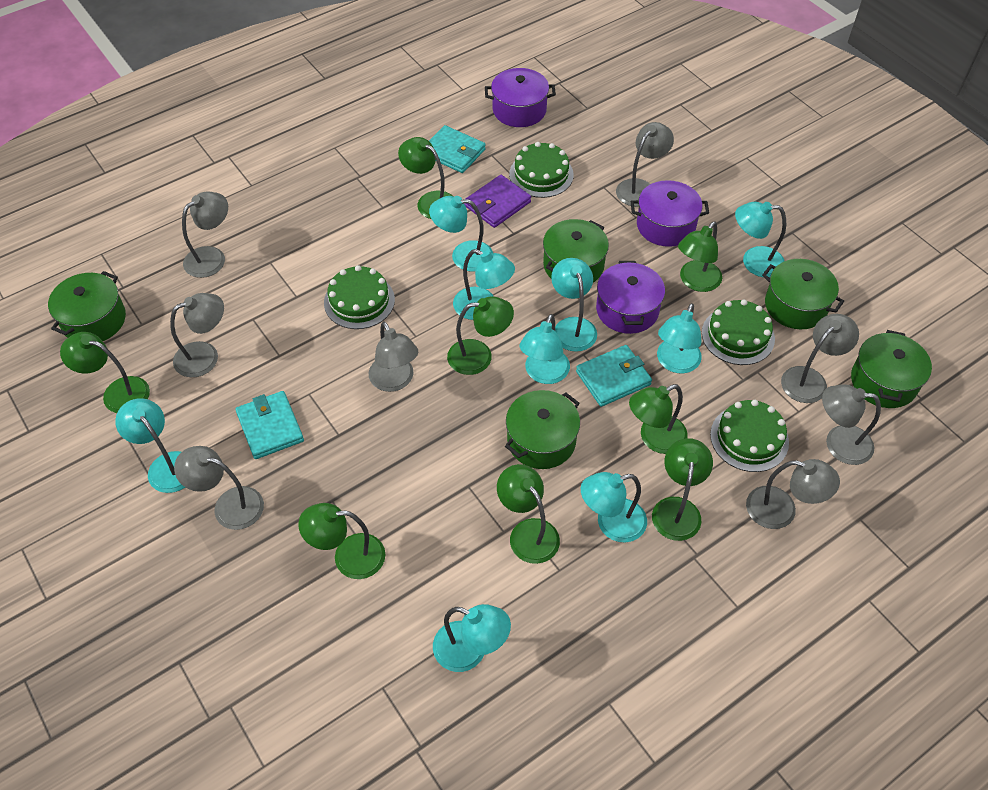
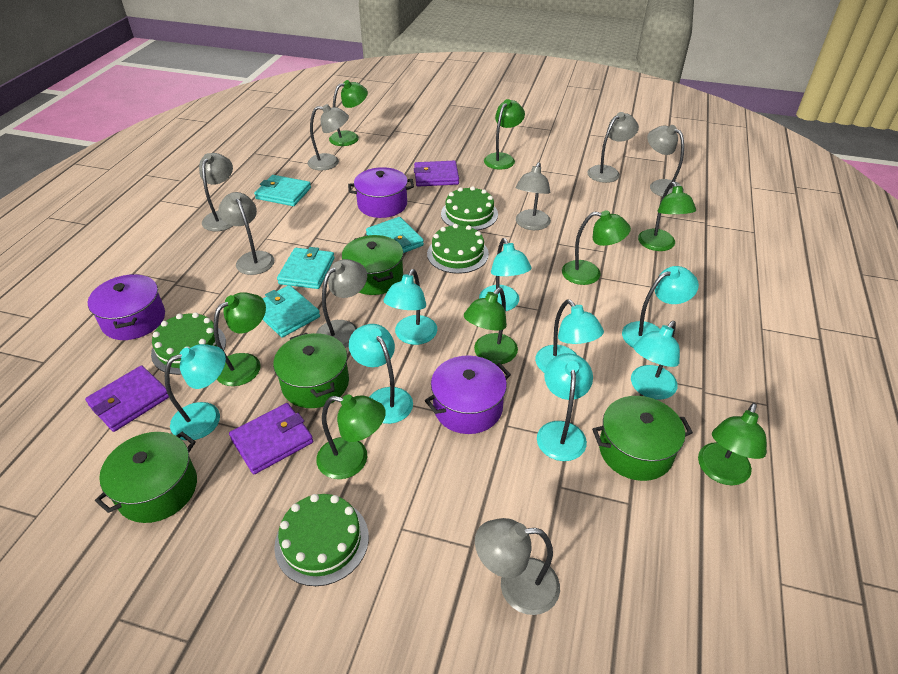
green pot: [48,271,126,341] [505,390,580,469] [543,219,609,283] [762,259,844,329] [851,330,932,408] = 5 -> [95,432,197,523] [273,333,349,408] [342,235,403,295] [592,396,693,481] = 4
purple wallet: [464,175,531,228] = 1 -> [85,365,169,432] [229,403,313,474] [414,161,459,186] = 3
turquoise lamp: [115,398,185,493] [429,196,493,272] [433,604,511,672] [453,249,515,320] [520,314,570,384] [551,258,597,352] [581,472,647,542] [657,303,702,373] [735,202,786,277] = 9 -> [165,344,226,440] [349,324,413,424] [383,269,437,345] [479,238,532,311] [535,300,604,373] [537,353,593,461] [622,266,699,348] [631,321,680,400] = 8
turquoise wallet: [235,391,304,459] [429,125,486,173] [576,345,652,407] = 3 -> [254,175,311,206] [262,285,320,338] [277,247,335,289] [366,217,424,253] = 4

